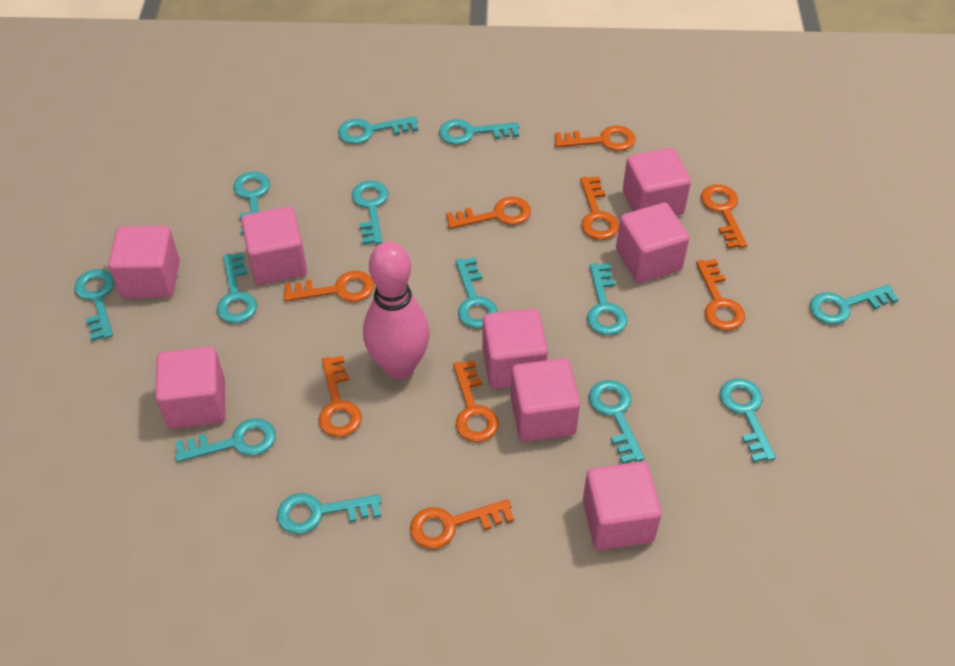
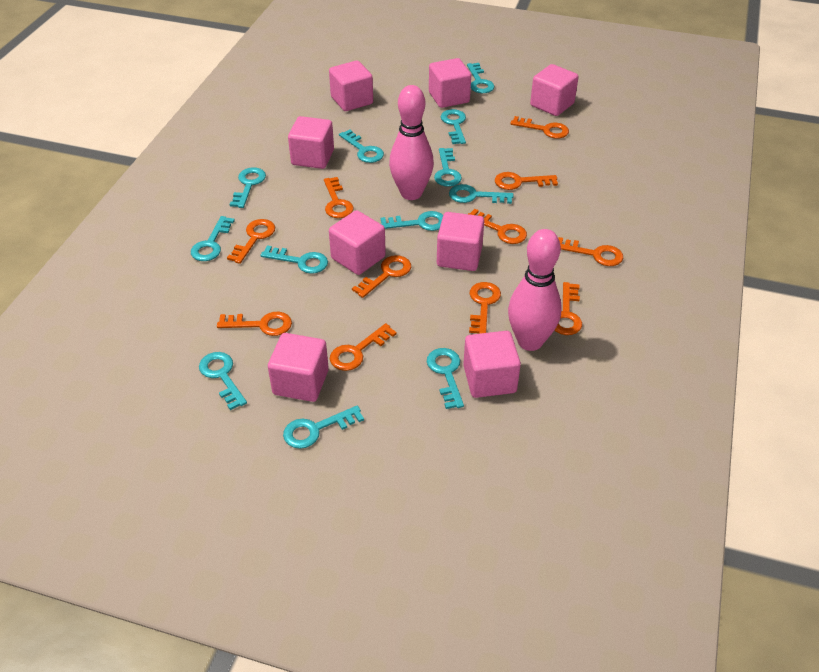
orange key: [283,271,374,302] [319,356,362,437] [410,499,514,549] [446,197,531,229] [453,360,499,442] [555,125,635,151] [580,176,619,240] [696,259,745,331] [701,184,747,249] = 9 -> [217,312,292,336] [227,219,275,264] [324,177,354,218] [330,323,397,371] [352,255,411,298] [468,209,527,244] [469,282,501,334] [495,172,558,190] [510,116,569,139] [554,282,582,335] [558,237,623,266] = 11
pink bowling pin: [363,241,430,379] = 1 -> [389,85,434,200] [508,229,562,351] = 2
turquoise key: [74,269,114,341] [175,418,276,462] [217,253,257,324] [233,172,270,235] [277,493,381,534] [338,116,418,144] [351,181,389,244] [439,119,519,145] [455,257,498,329] [587,263,628,335] [589,380,644,464] [720,378,776,462] [810,284,899,324] = 13 -> [191,216,235,261] [199,352,247,410] [230,167,266,208] [260,245,328,274] [283,405,364,449] [339,129,384,163] [381,211,443,231] [427,348,464,409] [434,148,462,187] [441,109,466,144] [449,184,513,204] [467,63,494,93] = 12

